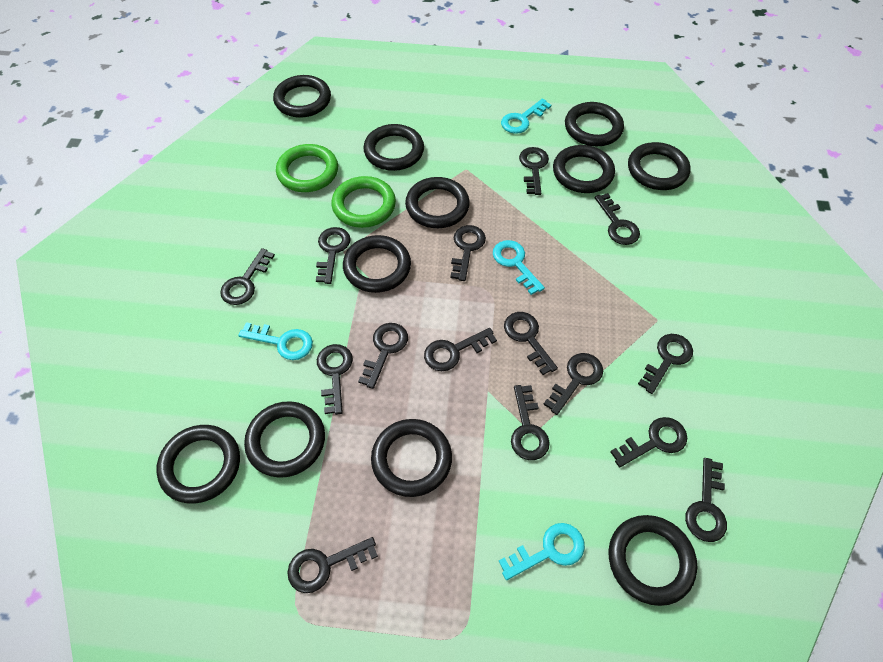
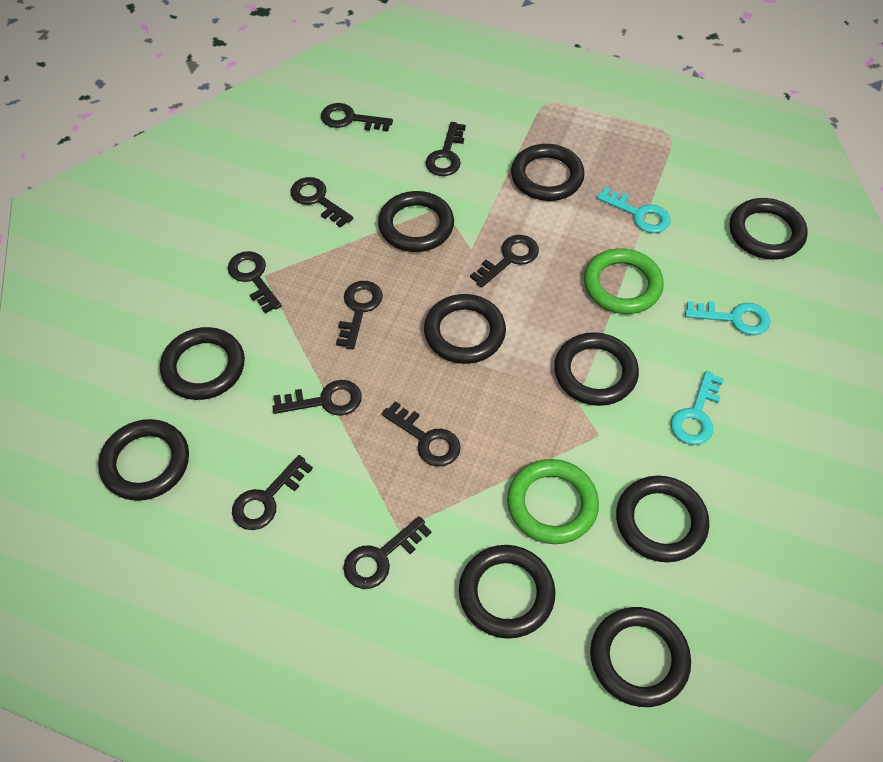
black key: [220,248,275,305] [287,537,378,593] [316,227,351,284] [317,344,353,415] [358,323,408,389] [424,328,497,371] [450,225,486,281] [504,312,558,375] [511,385,550,460] [519,147,549,195] [543,353,603,415] [595,193,640,245] [610,417,687,467] [638,334,693,394] [685,458,727,542] = 15 -> [228,251,282,313] [232,455,313,530] [272,380,362,416] [290,177,353,228] [321,103,393,132] [336,281,383,349] [343,516,432,589] [382,401,461,467] [425,122,466,176] [470,235,539,288] = 10
black ring: [156,425,240,503] [244,401,325,478] [273,75,331,118] [343,235,411,293] [363,124,424,171] [371,419,452,497] [405,177,470,228] [553,145,615,193] [565,102,624,146] [609,515,697,606] [628,142,690,190] = 11 -> [98,419,189,501] [160,327,245,400] [378,191,454,252] [424,294,506,364] [459,545,556,639] [511,144,585,201] [554,332,639,406] [590,607,691,707] [616,475,709,562] [730,198,807,259] = 10
turquoise key: [238,322,313,360] [493,240,545,295] [499,523,585,580] [501,98,551,134] = 4 -> [596,187,671,233] [671,371,724,445] [685,301,771,335] = 3

